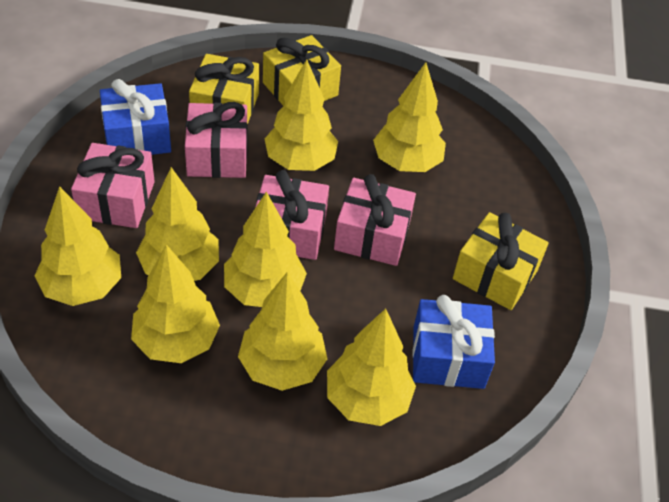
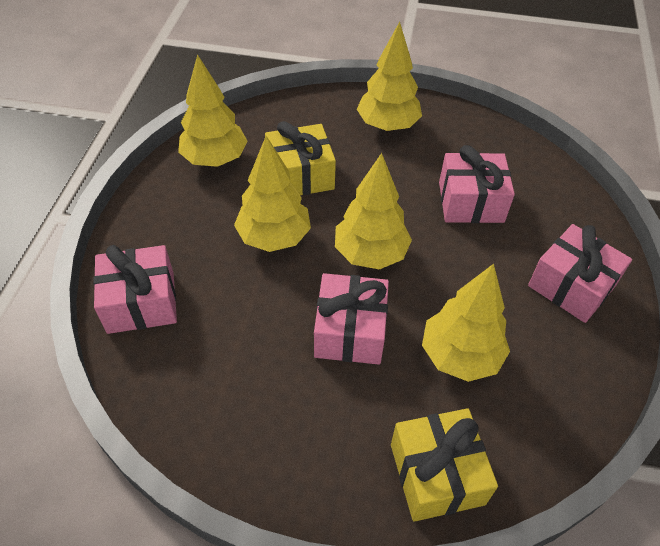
blue gift: [100,79,171,155] [412,295,495,389] = 2 -> none = 0
yellow gift: [189,54,259,125] [263,35,341,106] [453,212,549,310] = 3 -> [265,121,336,195] [391,408,498,522] = 2
yellow tree: [35,186,121,306] [131,244,220,363] [136,167,219,281] [224,192,307,307] [238,272,327,391] [265,60,338,171] [327,309,416,426] [373,62,446,172] = 8 -> [178,54,248,167] [234,136,311,252] [335,153,412,270] [357,22,422,131] [422,264,510,382] = 5

